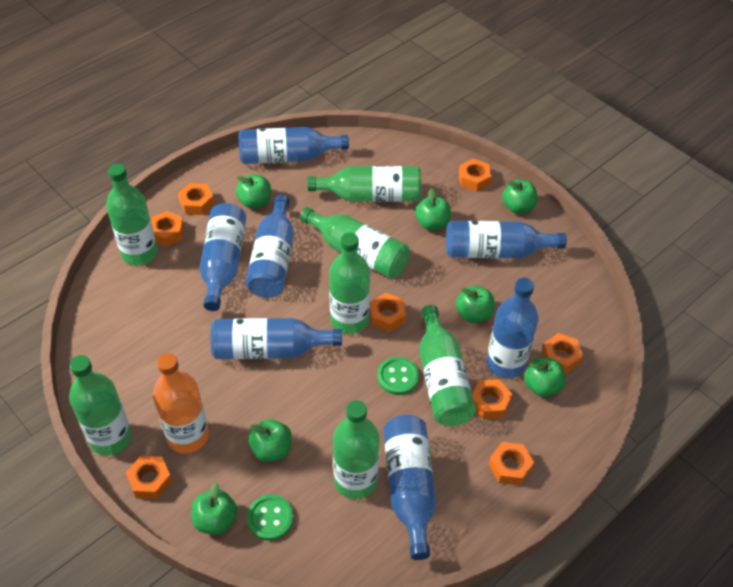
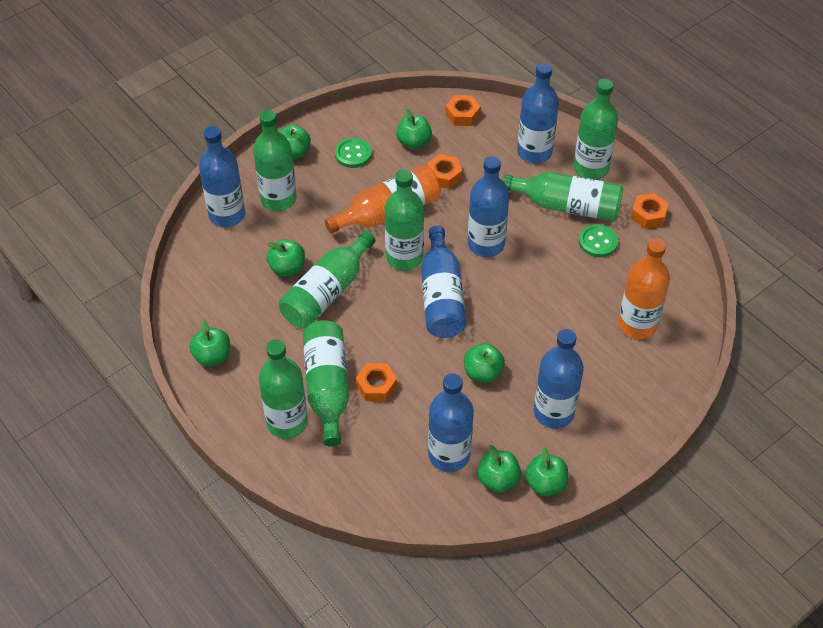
blue bottle: [200,203,246,311] [211,318,342,359] [239,127,349,164] [245,195,294,298] [383,415,436,560] [446,221,567,258] [487,278,538,379] = 7 -> [199,126,245,227] [421,226,466,338] [428,373,474,472] [468,156,510,257] [517,62,559,164] [534,329,584,428] = 6
orange bottle: [153,353,209,454] = 1 -> [325,165,441,234] [618,239,670,339] = 2
orange nut: [126,456,172,499] [150,211,184,247] [178,183,215,215] [370,293,406,332] [459,159,492,192] [472,379,512,419] [489,442,534,485] [542,333,583,374] = 8 -> [356,363,397,402] [427,154,462,189] [445,95,481,126] [631,193,669,229] = 4

